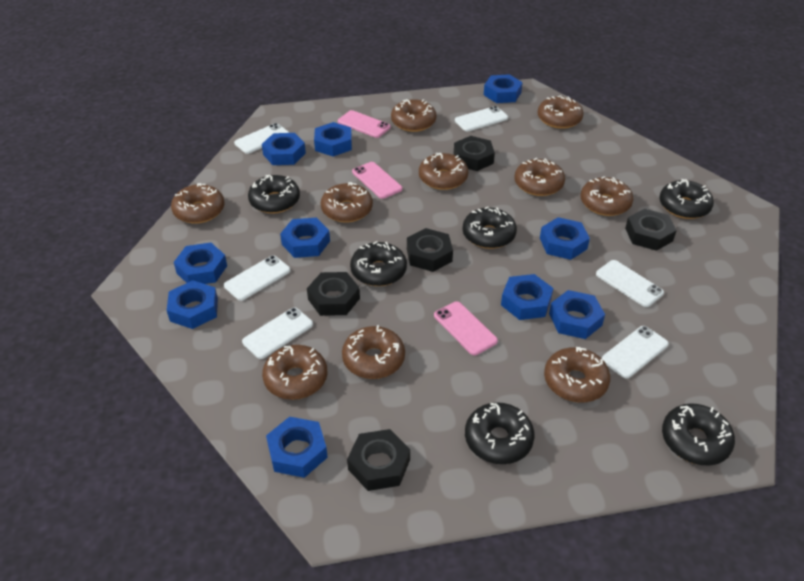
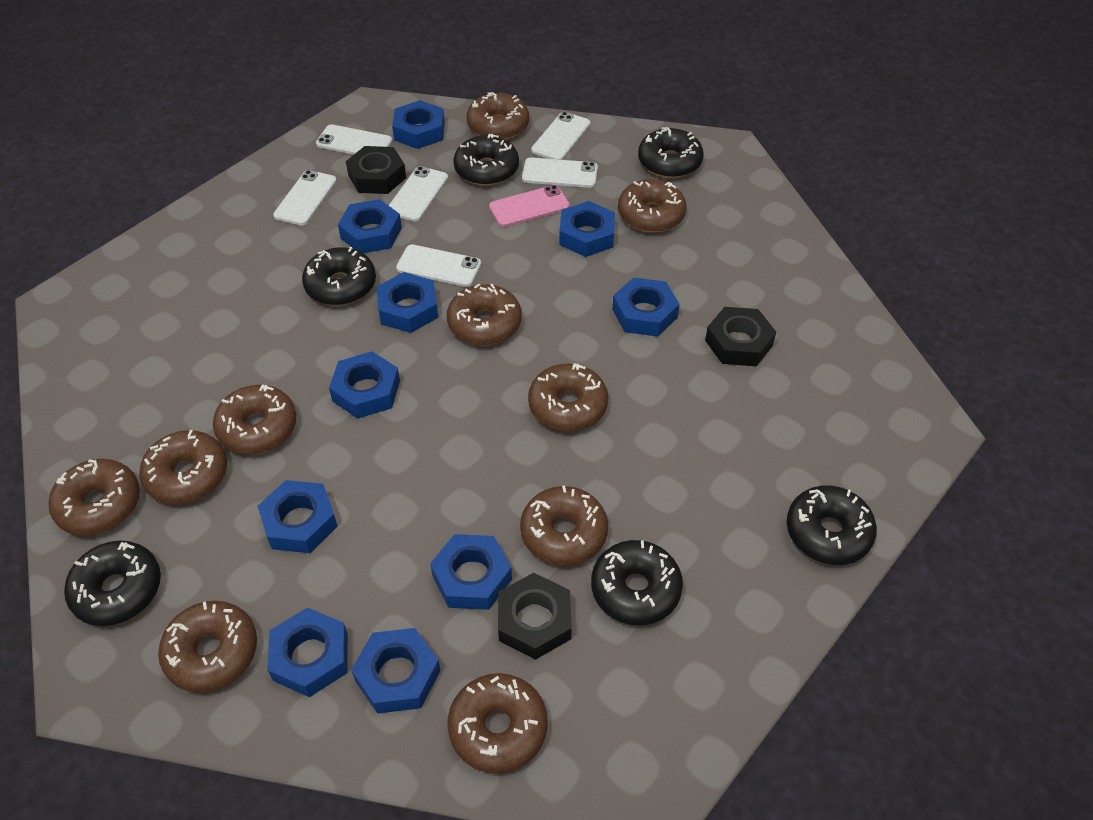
black nut: [307,272,360,316] [347,429,410,491] [407,228,453,272] [454,136,495,171] [625,209,677,251] = 5 -> [346,146,406,194] [498,573,572,660] [705,307,776,366] = 3
pink phone: [338,110,391,138] [352,162,402,199] [434,301,498,355] = 3 -> [489,185,570,227] = 1

